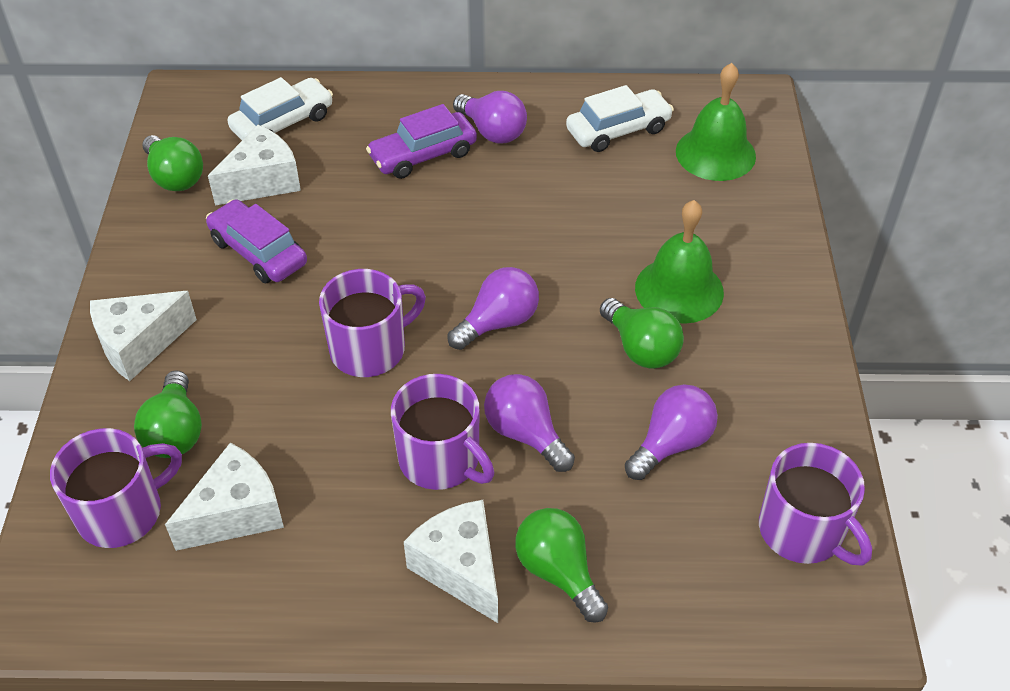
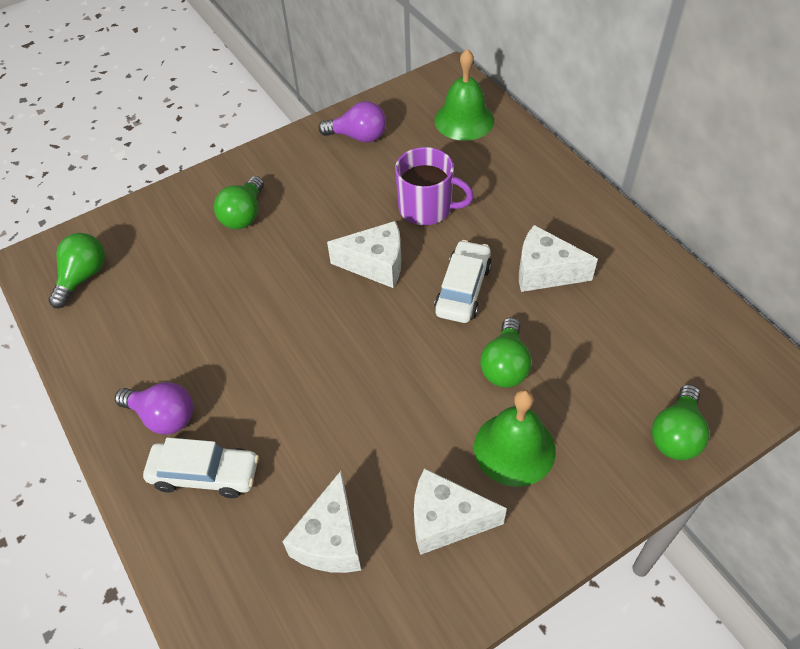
purple car: [206,199,307,283] [366,104,477,179] = 2 -> none = 0
purple light bulb: [448,267,539,350] [453,91,527,144] [484,374,575,472] [625,384,718,480] = 4 -> [115,382,193,435] [318,101,386,143] = 2
purple mug: [50,428,182,548] [319,269,426,377] [391,374,494,490] [759,443,872,566] = 4 -> [395,147,474,225] = 1

